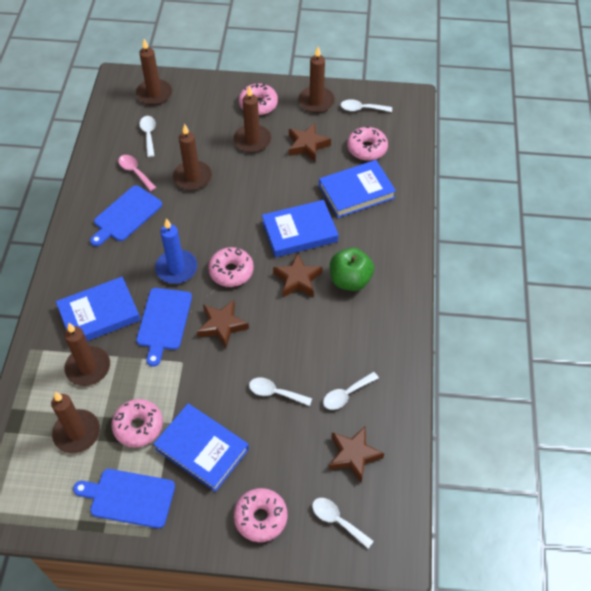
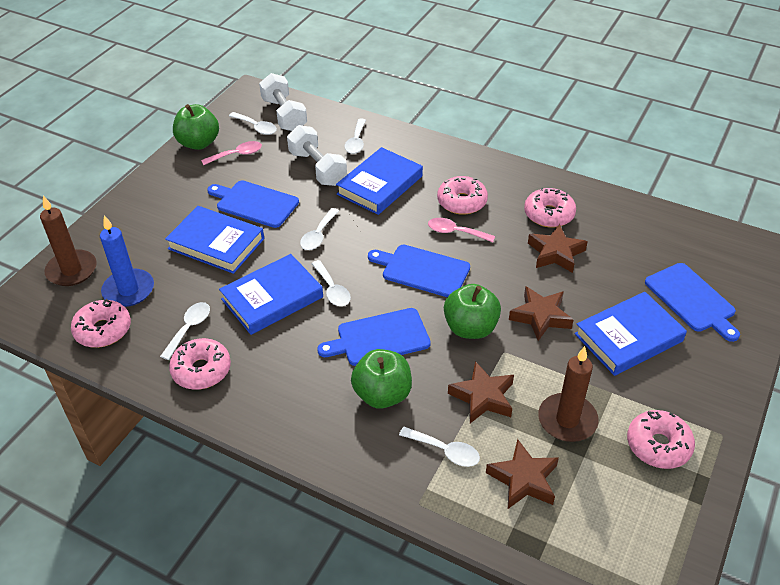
blue cutting board: [73,469,175,528] [90,185,162,246] [136,288,192,367] = 3 -> [207,180,299,228] [317,308,431,366] [368,245,470,297] [645,263,740,342] = 4
brown candle: [51,392,100,453] [64,323,110,386] [136,39,172,105] [173,124,212,191] [234,86,271,153] [298,47,335,113] = 6 -> [40,196,97,286] [538,346,599,442] = 2
green apple: [330,248,374,291] = 1 -> [173,104,219,150] [351,349,412,409] [444,284,501,339] = 3
pink spoon: [118,155,156,191] = 1 -> [201,141,262,165] [428,218,495,242] = 2
white dumbbell: none = 0 -> [259,73,307,131] [287,125,347,186] = 2
white spoon: [139,116,156,157] [249,377,312,406] [312,498,374,548] [323,372,379,410] [341,99,392,112] = 5 -> [160,302,210,360] [229,112,277,135] [300,208,339,250] [312,260,351,306] [345,119,366,154] [399,427,480,467] = 6

